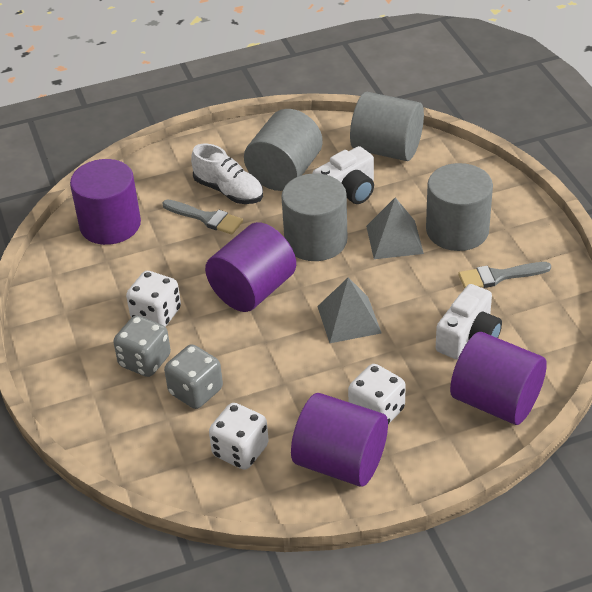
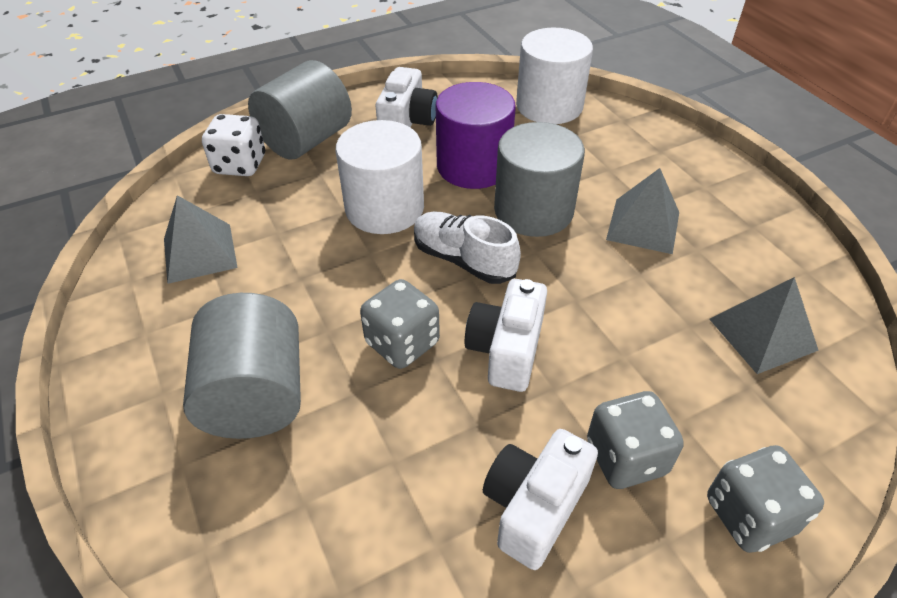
grey brush: [162,199,243,234] [458,262,551,289] = 2 -> none = 0
grey cylinder: [244,109,323,191] [281,173,347,261] [350,92,424,161] [426,163,493,251] = 4 -> [183,293,301,439] [248,60,352,160] [494,122,585,237] = 3
grey dice: [113,315,171,377] [164,344,223,409] = 2 -> [360,279,440,369] [587,391,684,489] [707,445,824,553] = 3
grey pyramid: [317,277,382,343] [366,197,424,259] = 2 -> [164,195,238,284] [606,168,679,254] [709,277,819,374] = 3
purple cylinder: [70,159,141,245] [205,222,296,312] [291,393,388,487] [450,332,547,425] = 4 -> [436,82,516,189] = 1
white camera: [313,146,374,204] [436,284,502,359] = 2 -> [375,67,438,127] [464,279,547,392] [483,429,598,570] = 3
white cylinder: none = 0 -> [336,120,424,234] [516,28,593,124] = 2
white dice: [126,271,181,327] [209,403,269,470] [348,364,406,424] = 3 -> [202,114,265,176] = 1

